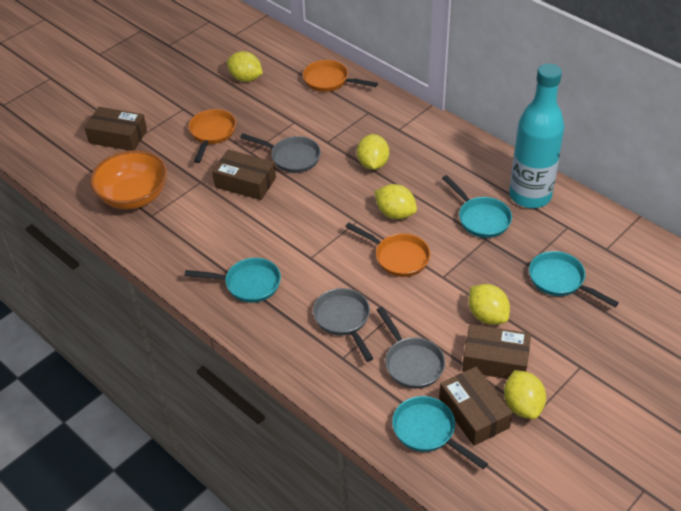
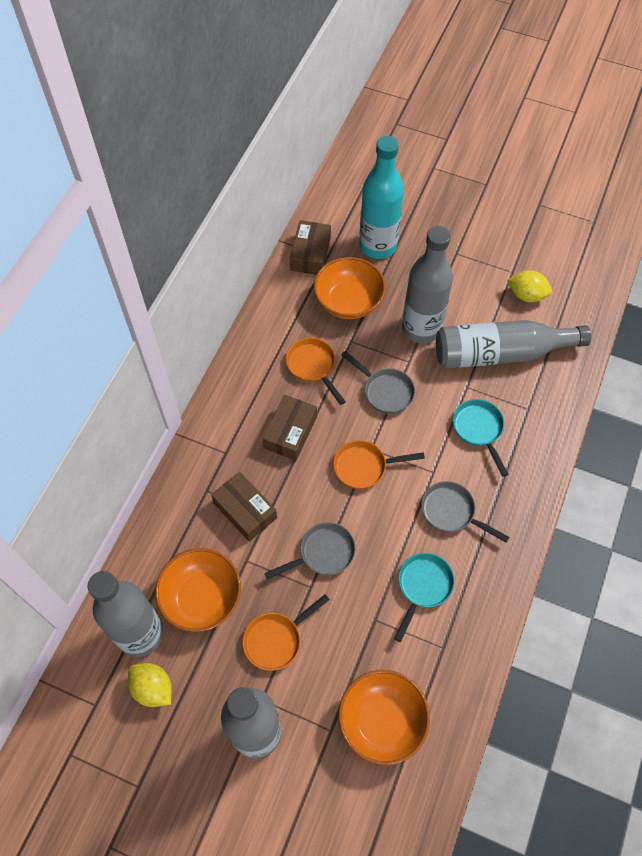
brown box: [84,107,147,151] [212,150,276,200] [439,367,512,446] [462,324,531,379] = 4 -> [211,472,277,542] [262,395,317,461] [290,220,331,275] = 3
grey bottle: none = 0 -> [87,571,163,657] [221,687,281,759] [402,226,453,344] [436,320,591,368] = 4
orange bowl: [90,150,167,210] = 1 -> [155,548,241,632] [314,257,386,319] [338,670,430,765] = 3
turquoise pan: [185,258,281,303] [392,396,488,469] [442,175,512,238] [529,251,619,307] = 4 -> [394,553,455,642] [453,399,509,477] = 2
yellow lemon: [227,51,263,82] [357,134,389,170] [374,184,417,219] [468,284,510,325] [504,370,546,419] = 5 -> [128,663,172,707] [507,270,552,302] = 2

